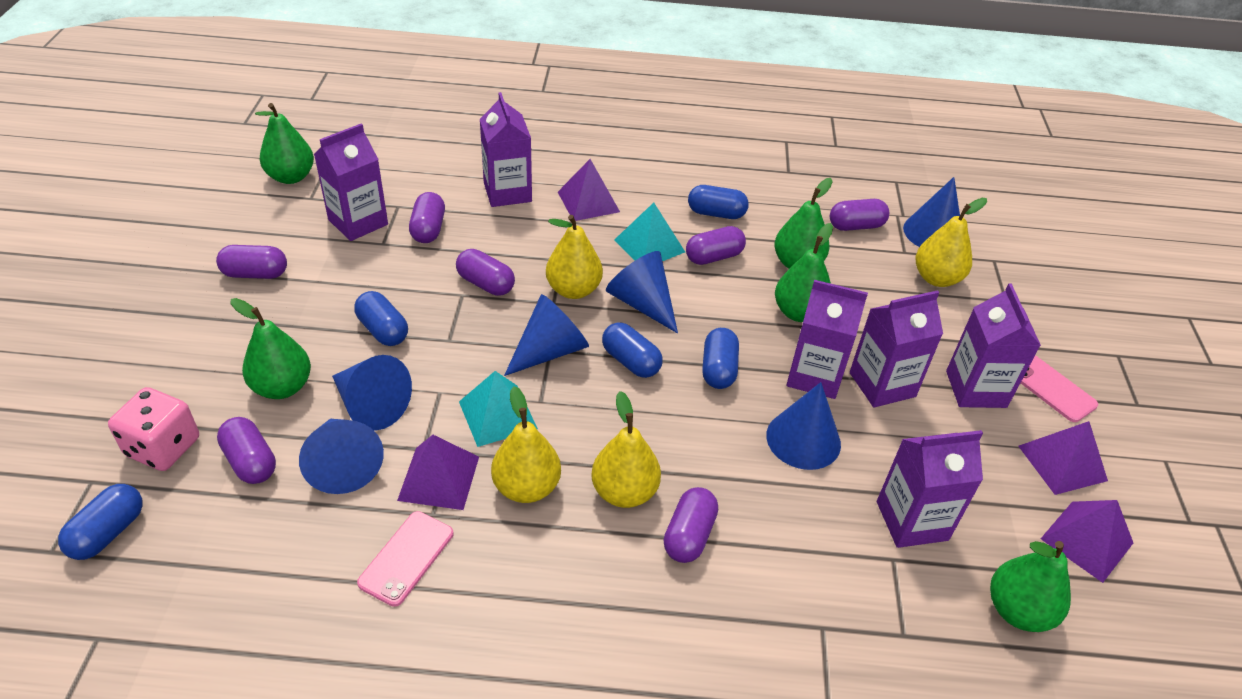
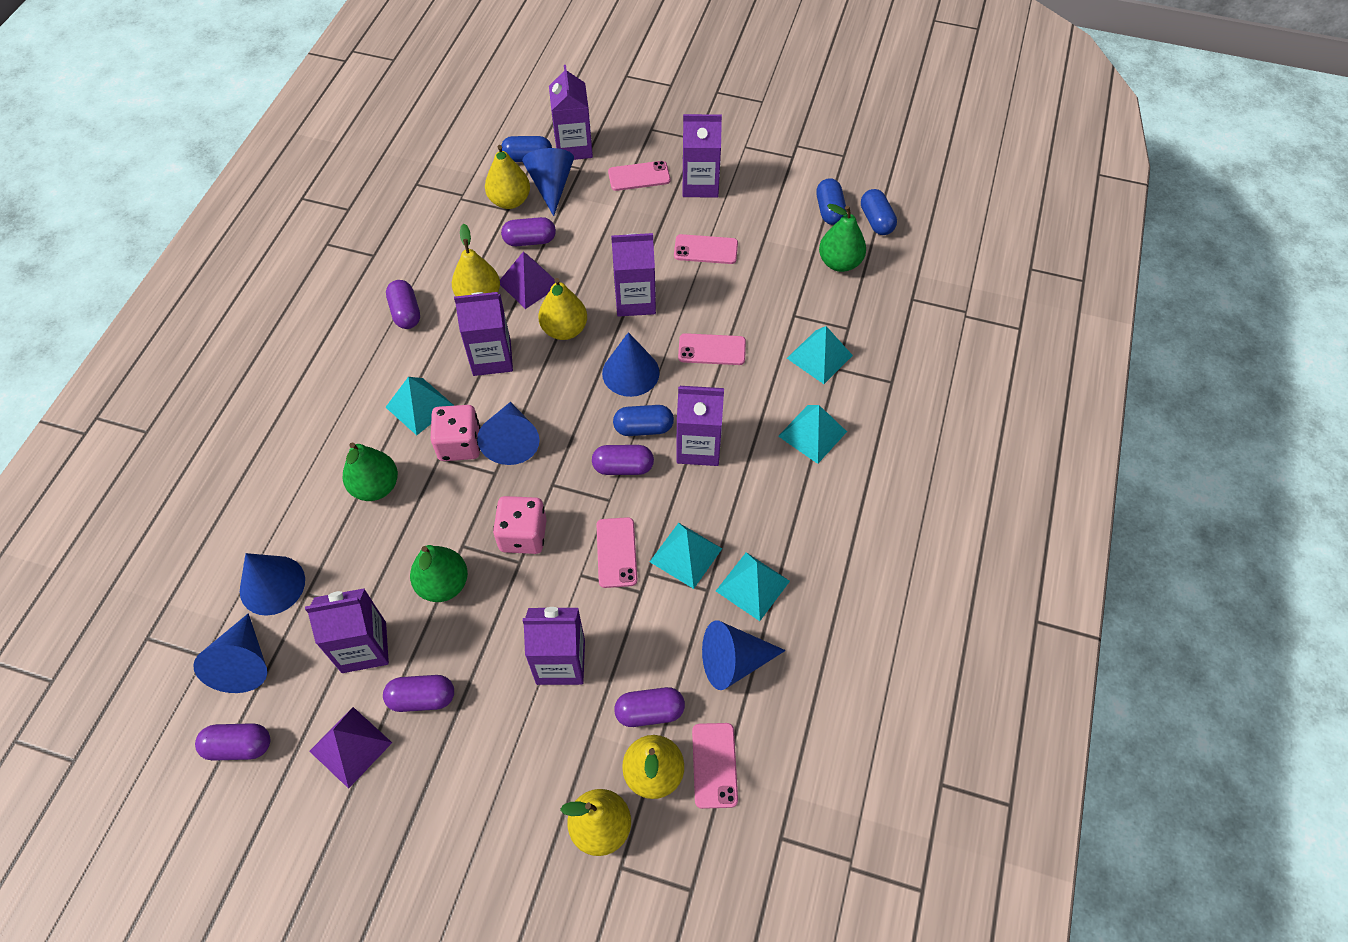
blue capsule: [58,484,143,560] [354,291,408,346] [602,322,662,378] [688,185,749,219] [702,328,739,389] = 5 -> [501,136,552,162] [613,405,674,436] [816,178,847,225] [861,189,897,235] = 4
green pear: [231,298,311,399] [255,103,314,184] [774,178,833,269] [775,223,833,322] [990,541,1071,632] = 5 -> [343,443,398,501] [410,545,468,602] [819,204,866,272] = 3
pink dice: [108,387,199,471] = 1 -> [431,405,481,461] [493,496,547,554] = 2
pink phone: [357,511,454,607] [1021,356,1098,422] = 2 -> [596,517,637,588] [608,161,670,191] [674,234,738,264] [678,333,746,365] [692,723,738,809] = 5
purple capsule: [216,245,287,279] [217,417,276,484] [409,192,445,243] [456,249,515,296] [664,487,718,563] [686,226,746,265] [830,199,889,231] = 7 -> [195,723,270,761] [383,675,454,712] [386,280,420,329] [501,217,556,246] [592,445,654,475] [614,687,685,727] = 6
purple carton: [314,123,388,241] [480,92,532,207] [787,280,868,399] [850,290,943,408] [877,430,983,548] [946,283,1041,408] = 6 -> [305,588,389,673] [454,292,513,376] [523,607,585,685] [549,65,593,160] [611,233,656,317] [677,386,724,466] [682,114,722,198] = 7
purple pyramid: [397,435,479,510] [558,159,620,221] [1018,421,1108,495] [1041,500,1133,583] = 4 -> [309,707,392,789] [500,251,556,309] = 2
turquoise pyramid: [459,371,538,447] [614,203,685,261] = 2 -> [386,377,454,435] [650,523,722,589] [716,552,790,621] [778,405,847,464] [787,326,853,384] = 5
yellow pear: [491,386,561,503] [546,215,603,299] [591,391,661,508] [915,198,987,287] = 4 -> [452,224,500,296] [485,145,530,209] [538,278,587,340] [560,789,631,856] [622,735,684,799] = 5

